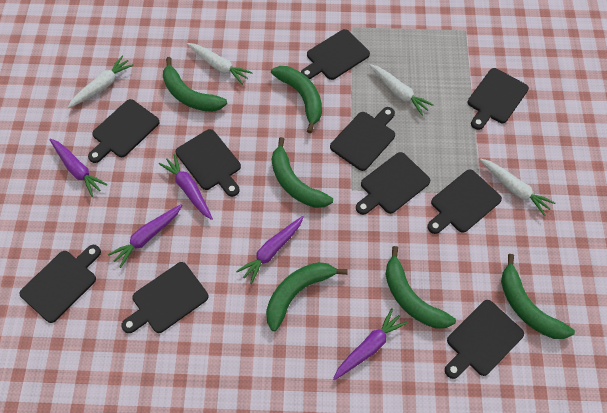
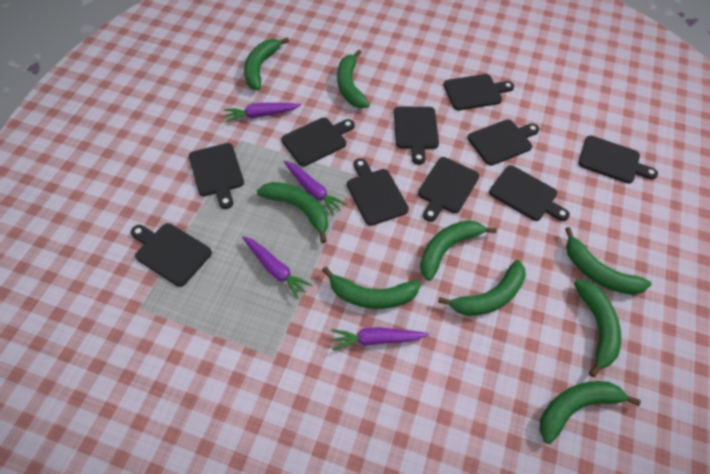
green banana: [163,57,227,112] [266,262,348,331] [271,66,322,133] [272,137,333,208] [385,246,456,329] [501,254,575,339] = 6 -> [244,37,289,90] [257,182,328,243] [322,267,421,309] [337,50,370,108] [420,220,497,281] [438,260,526,316] [540,381,641,444] [565,227,652,295] [574,280,621,377] = 9
purple carrot: [49,139,107,197] [108,204,182,268] [159,154,213,220] [236,216,303,284] [333,308,407,380] = 5 -> [224,103,301,123] [242,236,312,299] [283,160,347,216] [331,327,429,351] = 4
white carrot: [67,56,134,108] [187,43,253,85] [369,64,434,116] [480,158,555,216] = 4 -> none = 0

